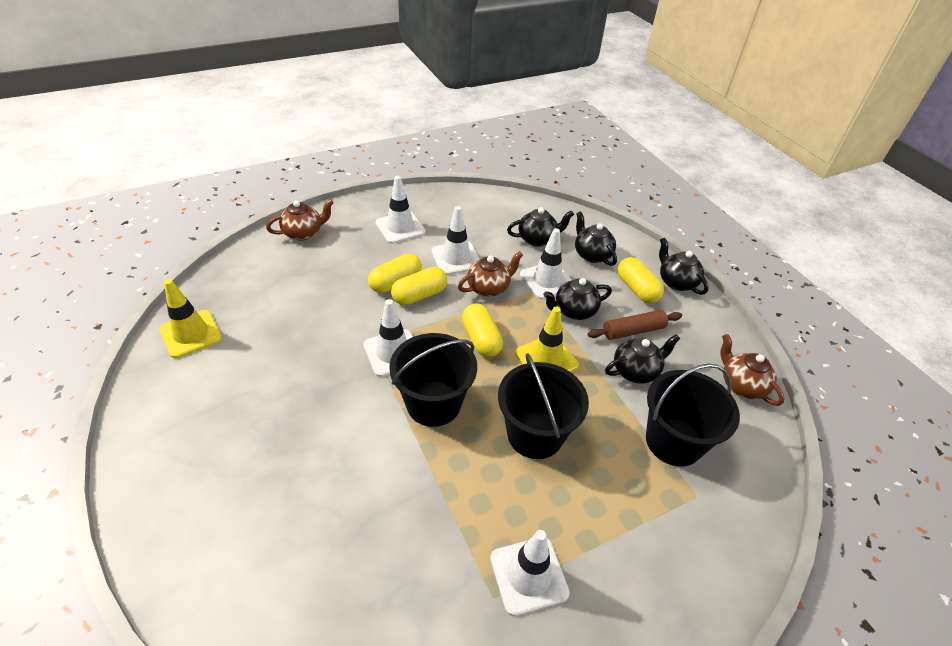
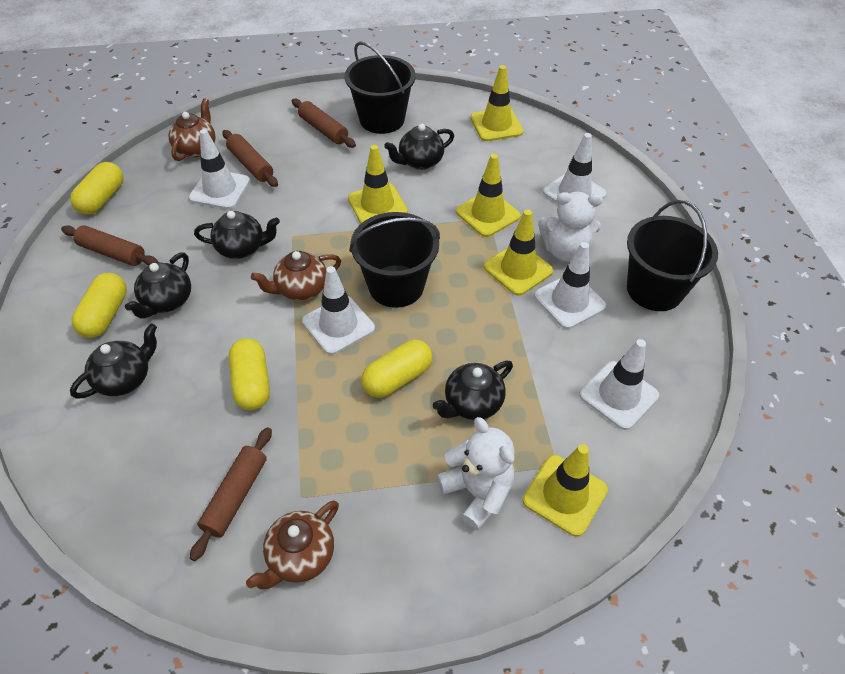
brown rolling pin: [588,310,682,340] = 1 -> [61,225,158,266] [190,427,272,561] [223,130,278,187] [292,99,356,148] = 4
white teddy bear: none = 0 -> [436,417,515,531] [538,192,603,262] = 2
yellow traffic cone: [160,279,222,358] [515,306,579,372] = 2 -> [348,145,408,224] [456,154,521,237] [471,65,524,141] [484,209,553,296] [523,444,608,537] = 5

